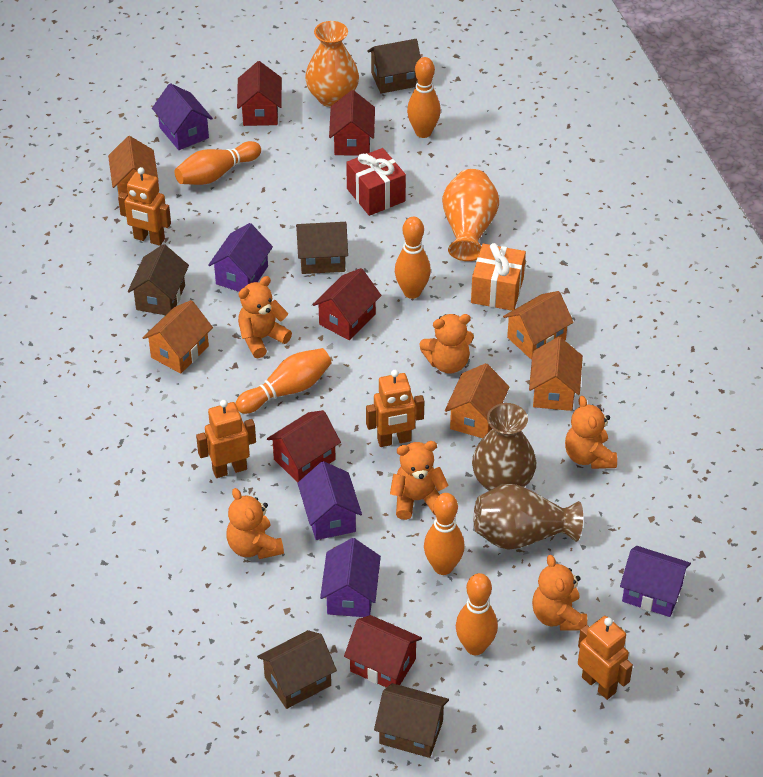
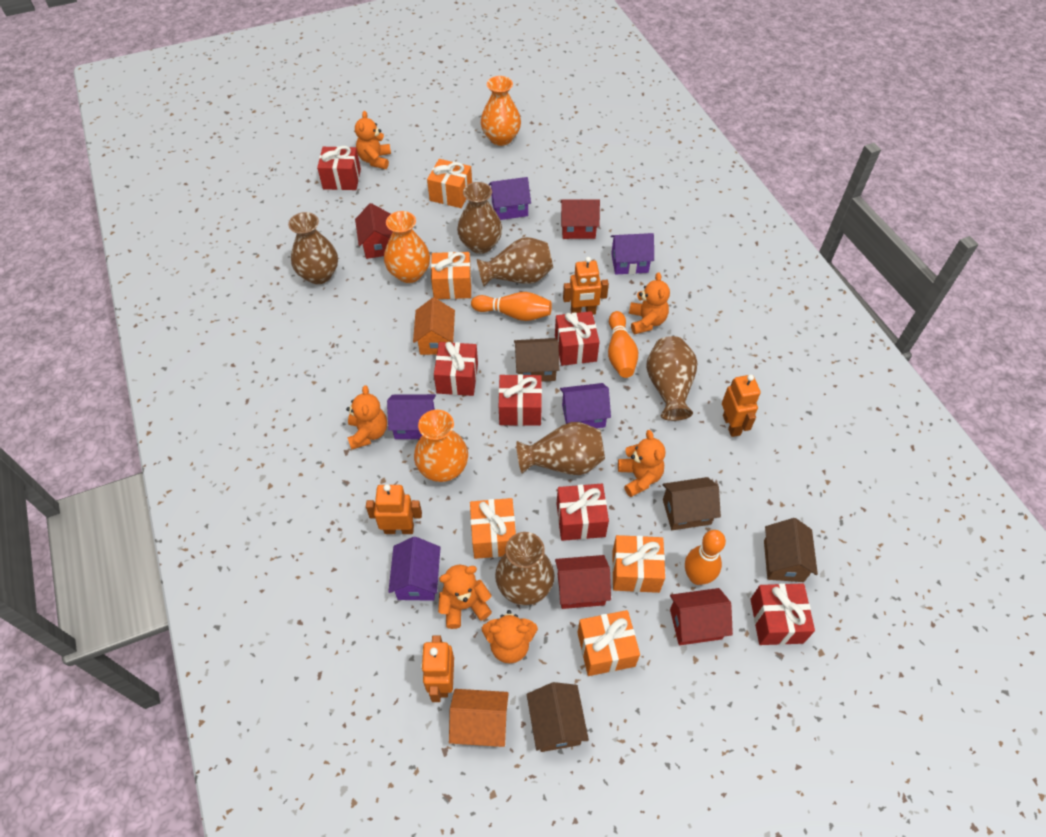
brown house: [128,244,189,315] [257,630,337,709] [296,222,348,274] [367,39,421,93] [374,683,449,758] = 5 -> [514,338,560,382] [527,682,589,752] [663,477,721,530] [764,518,818,582] = 4
brown vase: [472,403,536,491] [474,484,583,550] = 2 -> [288,212,338,284] [457,182,502,254] [477,237,553,287] [495,532,554,605] [517,422,605,475] [646,336,697,421] = 6
orange bowling pin: [174,141,261,185] [235,348,332,414] [395,217,431,299] [407,57,441,138] [424,493,465,575] [456,573,498,655] = 6 -> [471,292,552,321] [608,311,638,378] [685,530,726,585] = 3
orange gift: [471,243,526,311] = 1 -> [427,159,472,208] [431,252,472,299] [470,498,516,559] [577,610,640,676] [612,535,665,593] = 5
orange house: [108,136,159,195] [143,300,213,374] [445,363,509,438] [503,291,574,360] [529,337,583,411] = 5 -> [413,298,455,355] [449,689,509,747] = 2
orange vase: [305,21,359,107] [442,169,499,261] = 2 -> [384,211,430,283] [414,410,468,482] [481,76,521,146] = 3
red gift: [346,148,406,216] = 1 -> [317,146,361,190] [434,342,478,396] [499,374,542,426] [555,311,599,366] [557,484,609,541] [750,583,815,645] = 6
red house: [237,61,282,126] [267,410,341,482] [313,268,382,340] [329,90,375,156] [344,615,422,688] = 5 -> [355,203,393,259] [555,555,611,609] [560,199,600,239] [670,588,733,645] = 4

